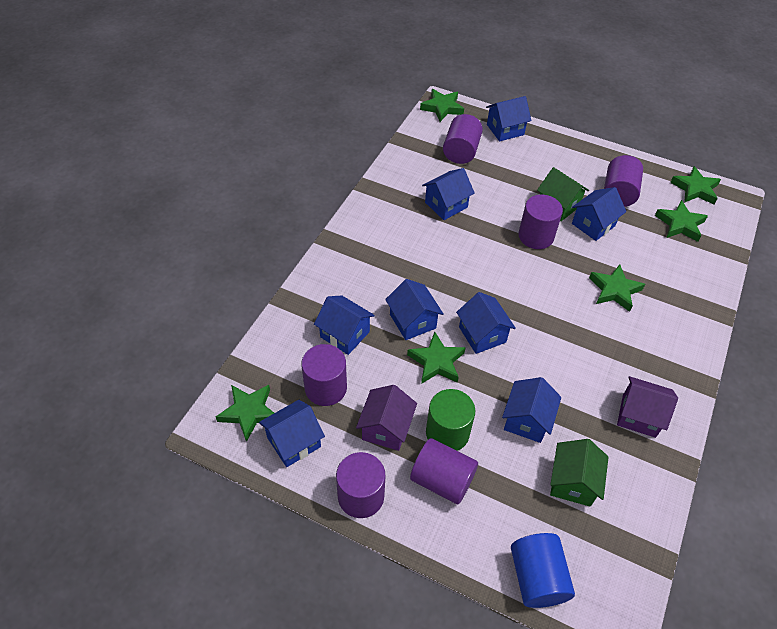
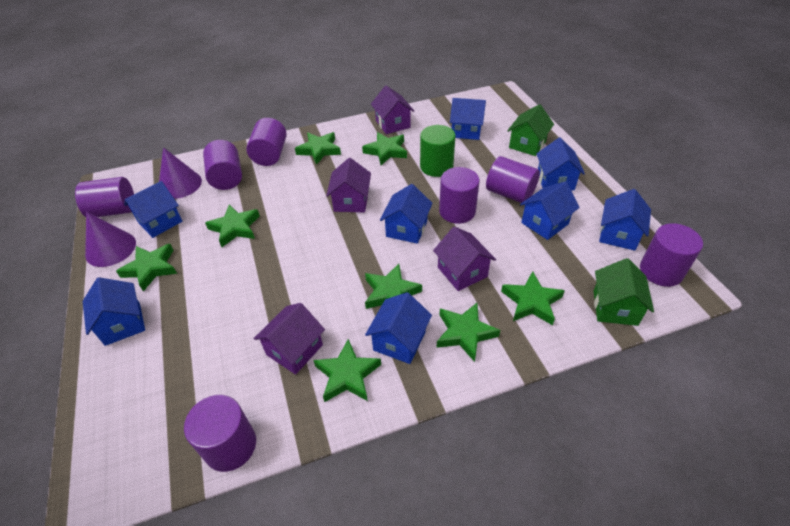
blue cylinder: [511,533,575,608] = 1 -> none = 0
green star: [216,385,274,442] [407,332,466,384] [420,89,464,122] [589,264,645,312] [655,200,708,242] [670,166,721,204] = 6 -> [116,244,177,292] [205,205,260,247] [295,132,341,165] [313,339,381,402] [362,132,407,165] [365,264,422,309] [437,303,500,362] [501,271,565,325] = 8
purple cone: none = 0 -> [85,212,136,267] [159,147,202,199] = 2
purple cylinder: [301,344,347,406] [336,452,385,518] [410,438,478,504] [443,114,483,164] [518,195,563,249] [604,155,643,207] = 6 -> [75,177,134,217] [184,395,256,472] [203,140,242,190] [246,118,287,166] [439,167,479,224] [486,156,540,203] [640,223,703,287] = 7
purple house: [356,385,417,451] [617,376,678,438] = 2 -> [254,303,325,375] [326,158,371,212] [371,86,414,134] [433,227,496,291] = 4

